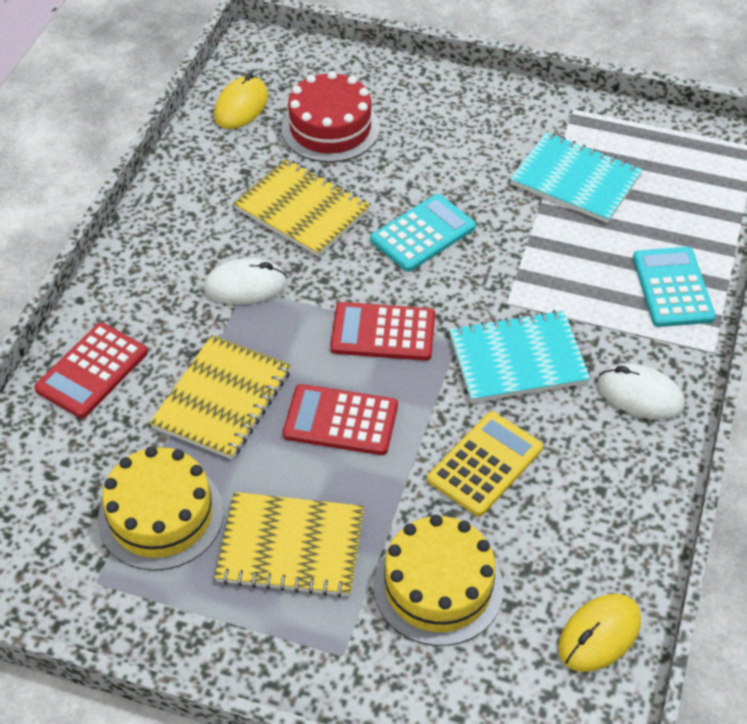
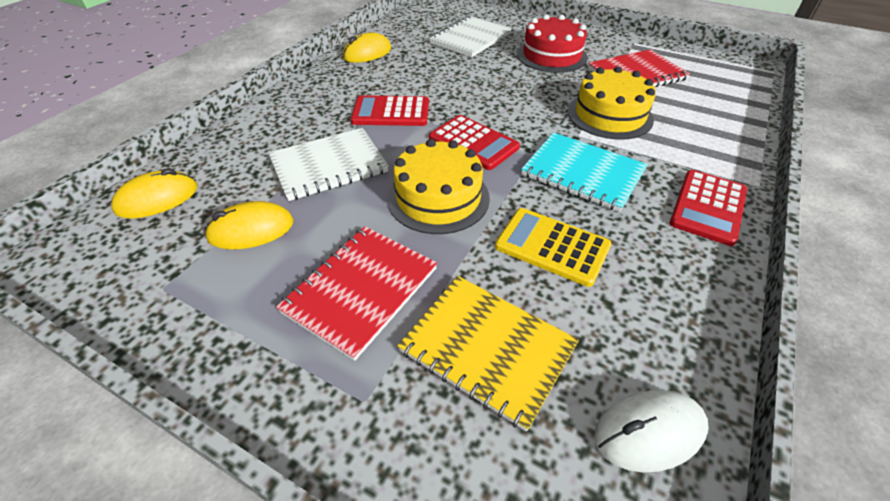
red notebook: none = 0 -> [276,226,437,361] [588,49,690,87] = 2
turquoise calculator: [370,194,476,272] [633,247,716,327] = 2 -> none = 0
turquoise notebook: [449,310,590,403] [510,132,643,223] = 2 -> [521,132,648,212] = 1
white mouse: [204,258,288,305] [598,364,685,420] = 2 -> [595,390,709,473] = 1
white notebook: none = 0 -> [268,128,389,201] [429,16,512,57] = 2
yellow mouse: [214,73,268,129] [558,594,641,672] = 2 -> [111,168,197,219] [204,201,294,250] [343,33,391,63] = 3
yellow notebook: [150,335,291,459] [214,492,364,598] [233,159,370,257] = 3 -> [397,276,579,431] = 1

